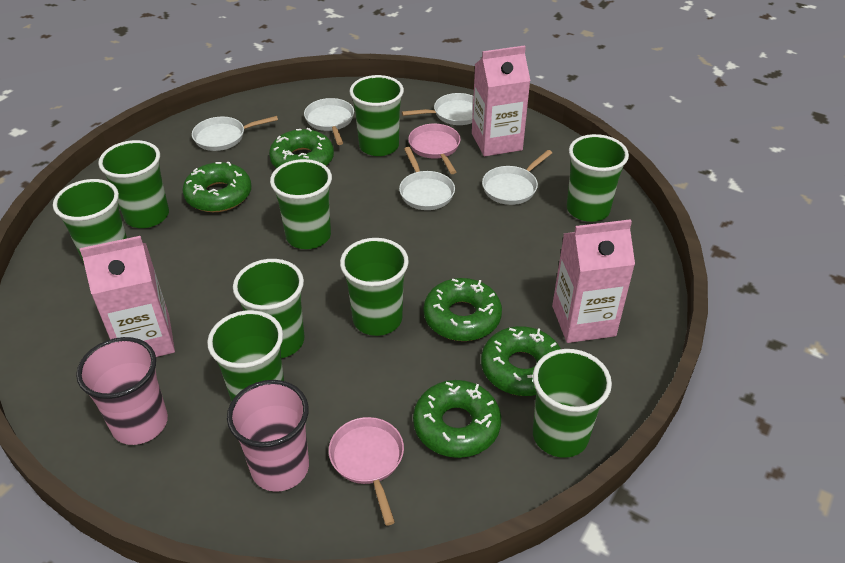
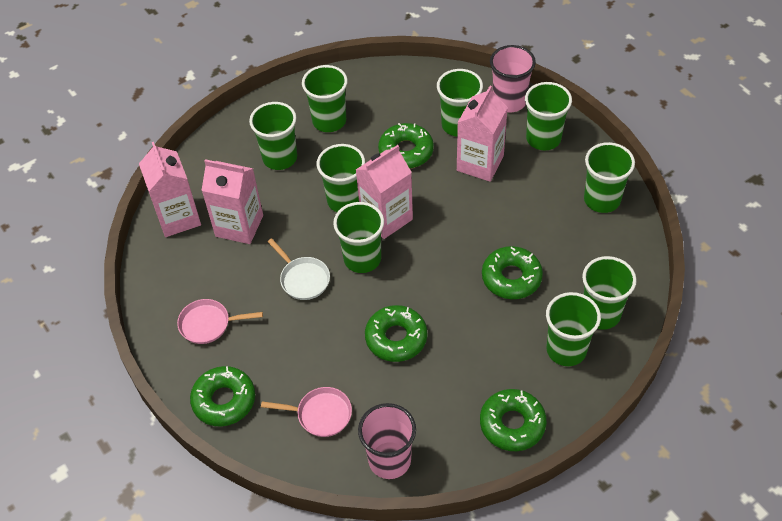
pink carton: [80,236,175,357] [472,45,530,156] [552,219,635,343] = 3 -> [139,142,201,237] [201,159,263,244] [356,145,413,239] [457,86,508,182] = 4
white pan: [192,116,278,151] [304,98,354,145] [399,147,455,210] [402,93,473,125] [482,150,552,205] = 5 -> [268,238,330,300] = 1

